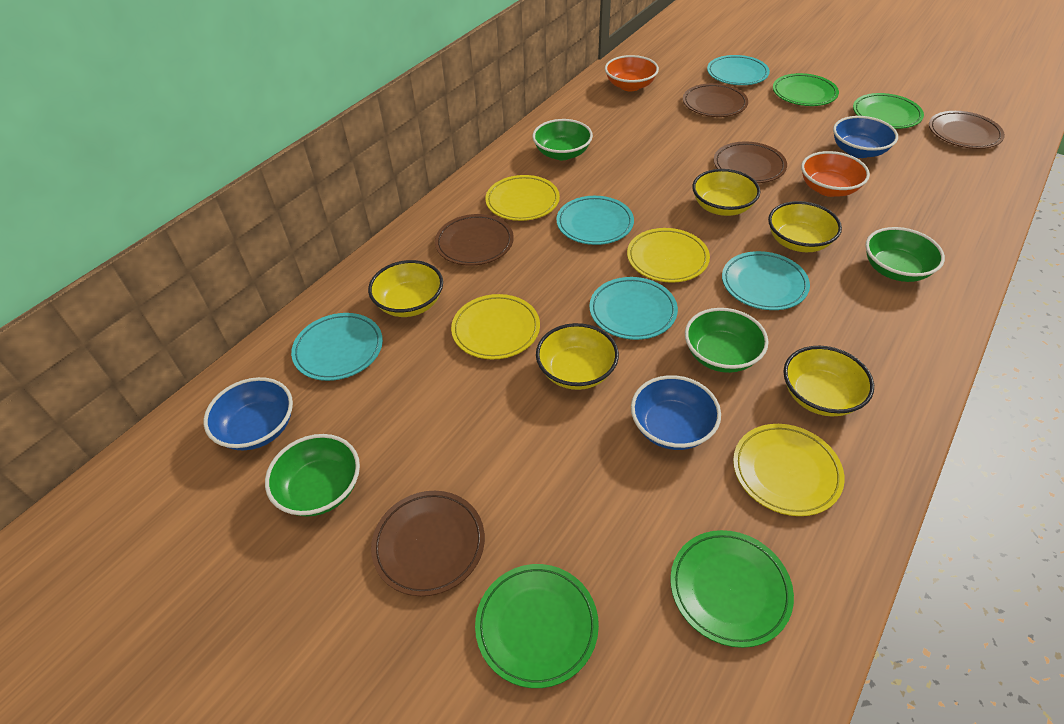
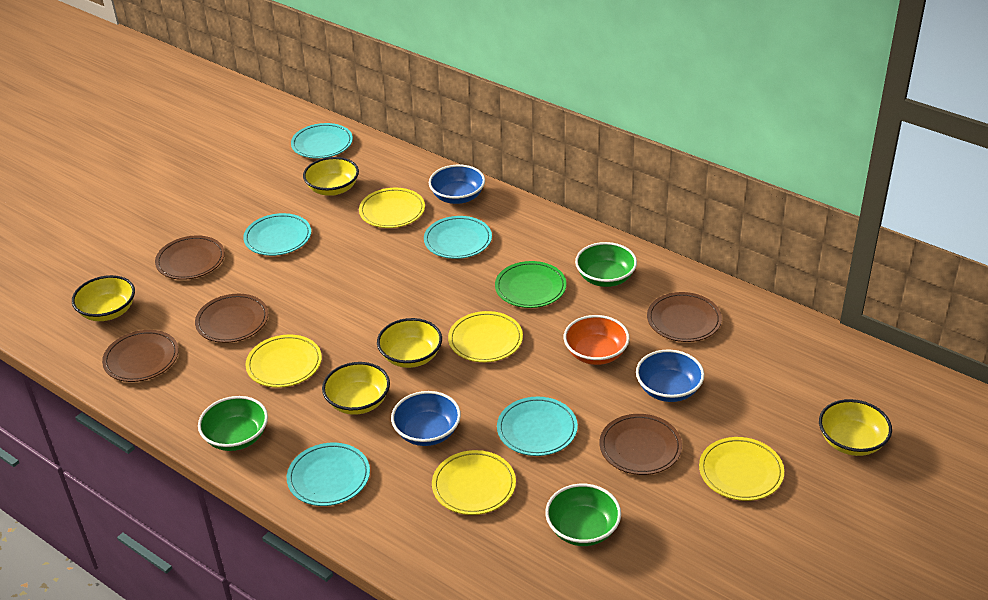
green bowl: [265,434,360,517] [532,119,593,160] [685,308,768,373] [866,227,945,282] = 4 -> [198,396,268,451] [545,484,621,546] [575,242,637,287] = 3
green plate: [475,564,599,688] [670,530,794,648] [773,73,839,106] [853,93,924,129] = 4 -> [495,261,567,308] = 1
orange bowl: [605,55,659,91] [801,151,870,197] = 2 -> [564,315,630,365] = 1
yellow plate: [451,294,540,359] [485,175,560,221] [627,228,710,283] [733,424,845,516] = 4 -> [246,334,322,388] [359,188,425,228] [432,450,516,515] [448,311,523,362] [699,437,784,501] = 5

